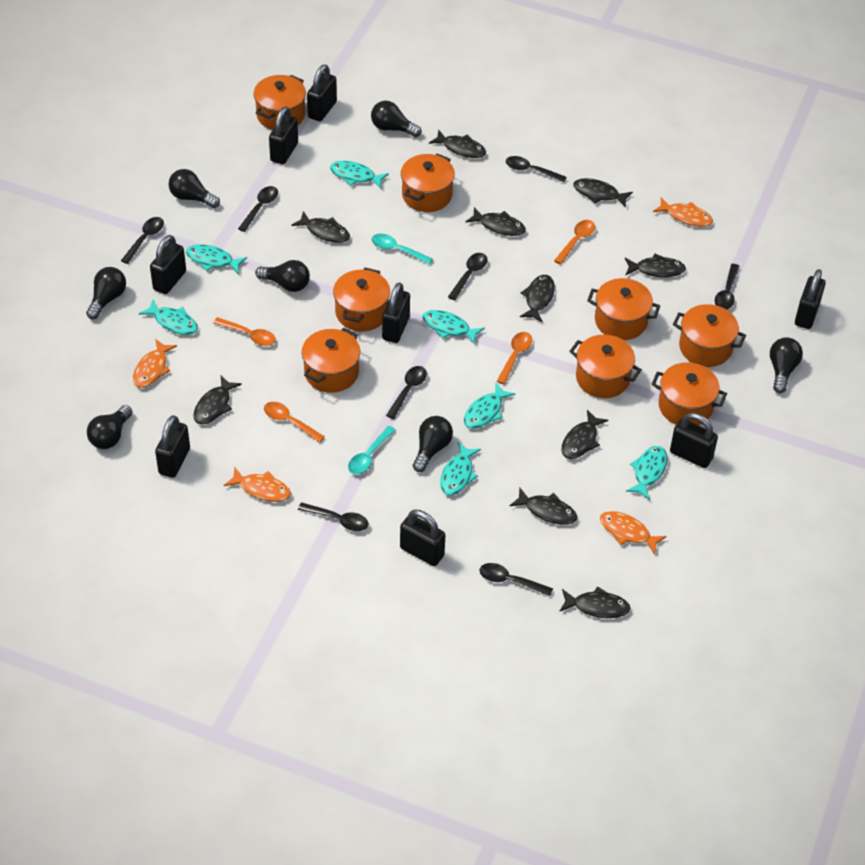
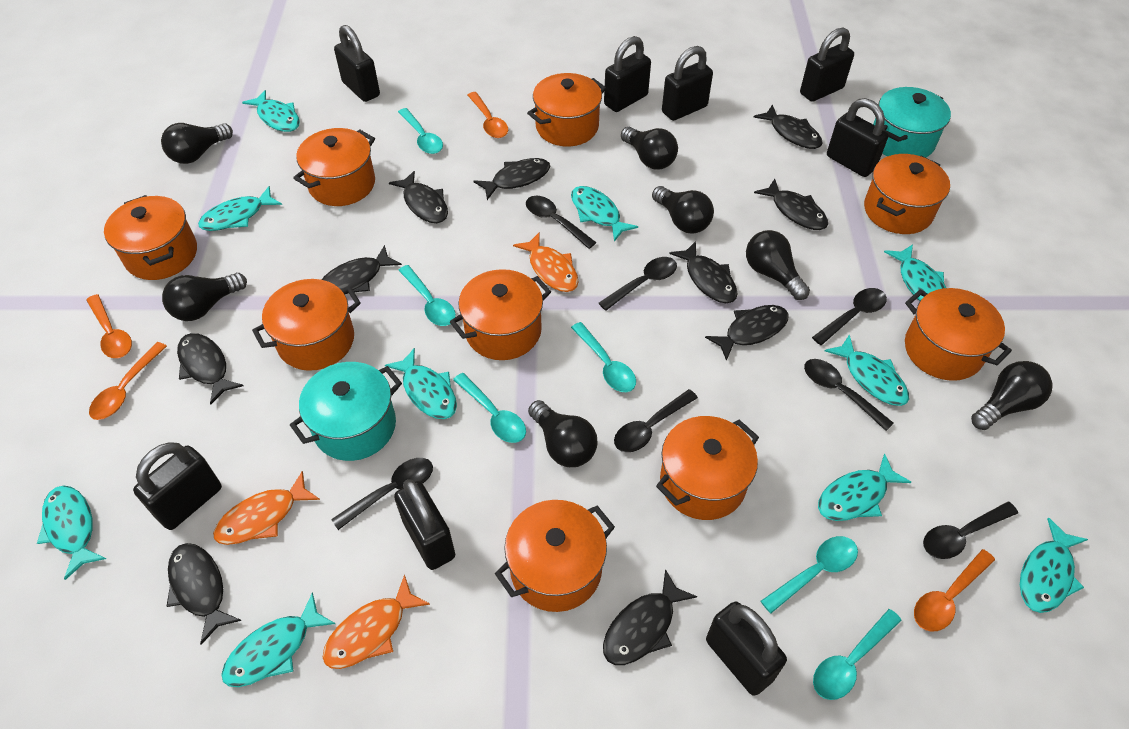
black spoon: [121,217,164,264] [238,186,278,232] [298,502,369,531] [386,366,427,419] [448,253,488,300] [480,563,553,596] [506,156,567,182] [715,264,740,310] = 8 -> [331,458,433,530] [526,196,597,249] [599,257,677,311] [614,389,698,452] [804,359,894,431] [812,288,887,345] [923,502,1018,559] = 7
orange fish: [133,339,177,388] [224,467,291,502] [600,511,667,555] [653,197,713,227] = 4 -> [213,471,320,545] [323,574,430,669] [513,232,579,292] = 3
orange pot: [254,75,306,130] [302,328,360,393] [333,268,390,331] [401,154,455,212] [569,335,642,398] [587,278,660,340] [652,362,727,425] [673,304,746,367] = 8 -> [104,195,197,280] [252,279,361,371] [293,128,375,206] [450,269,551,360] [495,500,615,612] [527,73,606,146] [656,416,759,520] [864,154,950,234] [905,288,1012,381] = 9
turquoise fish: [139,300,198,335] [186,244,247,273] [330,161,389,189] [422,310,485,345] [440,442,481,495] [464,383,515,429] [626,446,667,500] = 7 -> [37,485,106,580] [198,186,282,231] [221,593,335,687] [242,90,300,132] [385,348,457,419] [571,186,638,242] [818,454,911,521] [824,334,909,406] [884,244,946,301] [1020,518,1088,613] = 10
turquoise pot: none = 0 -> [290,362,402,461] [873,87,951,158] = 2
turquoise spoon: [348,426,396,474] [372,234,433,265] = 2 -> [398,108,443,154] [398,265,456,326] [453,373,526,443] [571,322,636,392] [761,536,858,613] [813,609,902,700] = 6

